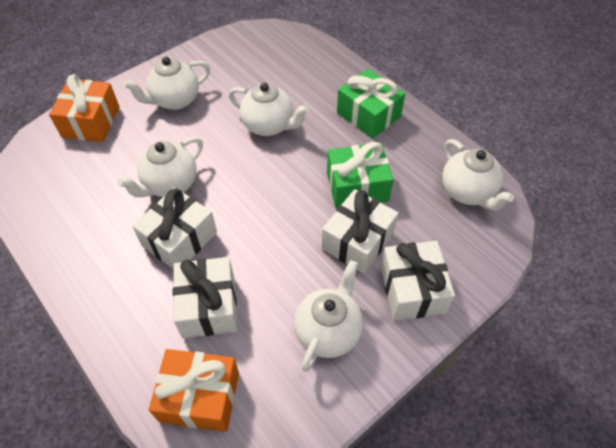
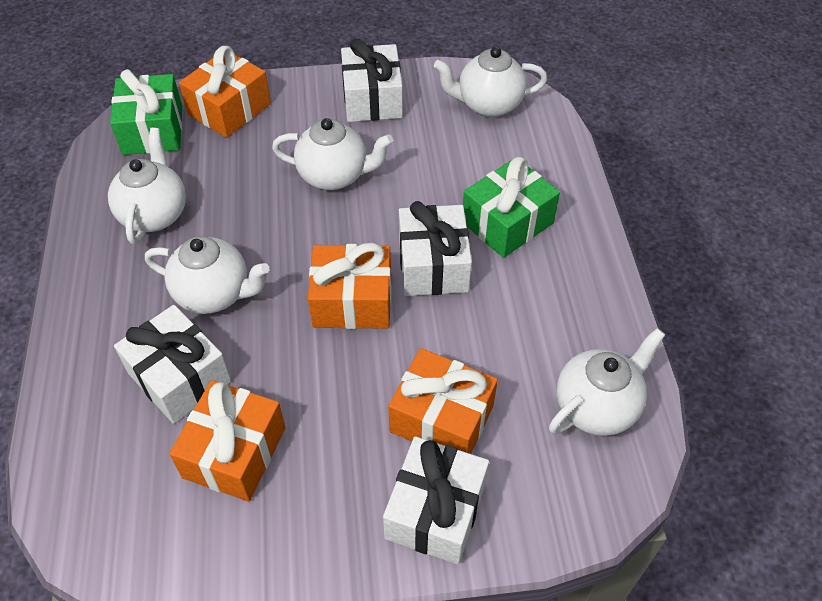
orange gift: [49,74,119,142] [149,349,239,432] = 2 -> [169,380,286,502] [179,46,271,138] [308,243,391,329] [388,348,498,454] = 4

